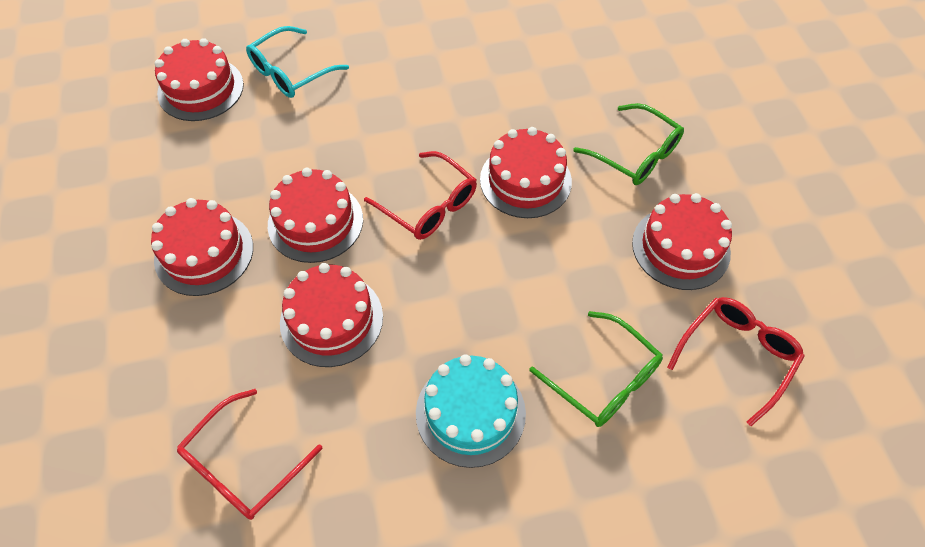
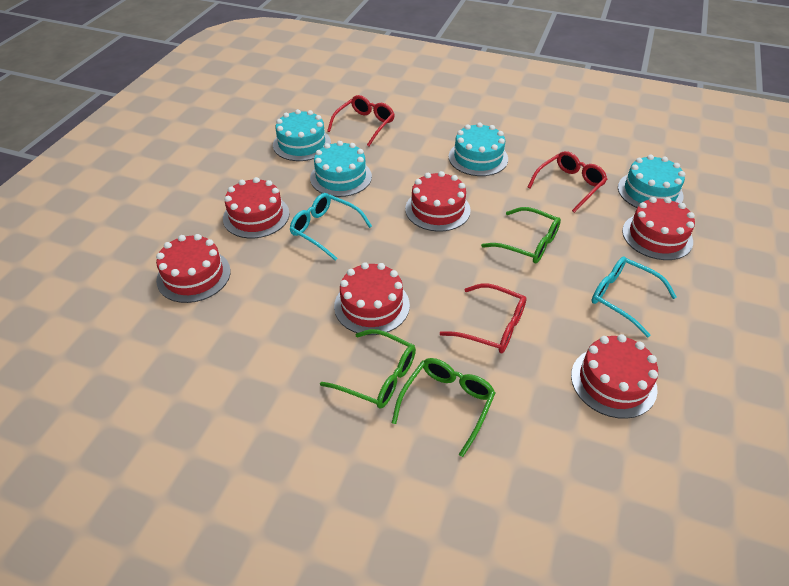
green glasses: [529,311,663,427] [573,103,684,185] = 2 -> [320,329,416,408] [392,358,495,457] [481,207,561,263] = 3
turquoise cake: [416,354,526,468] = 1 -> [273,109,331,161] [310,141,372,197] [449,122,508,176] [618,155,685,208] = 4
turquoise glasses: [246,26,349,98] = 1 -> [290,193,372,261] [592,256,677,337] = 2

